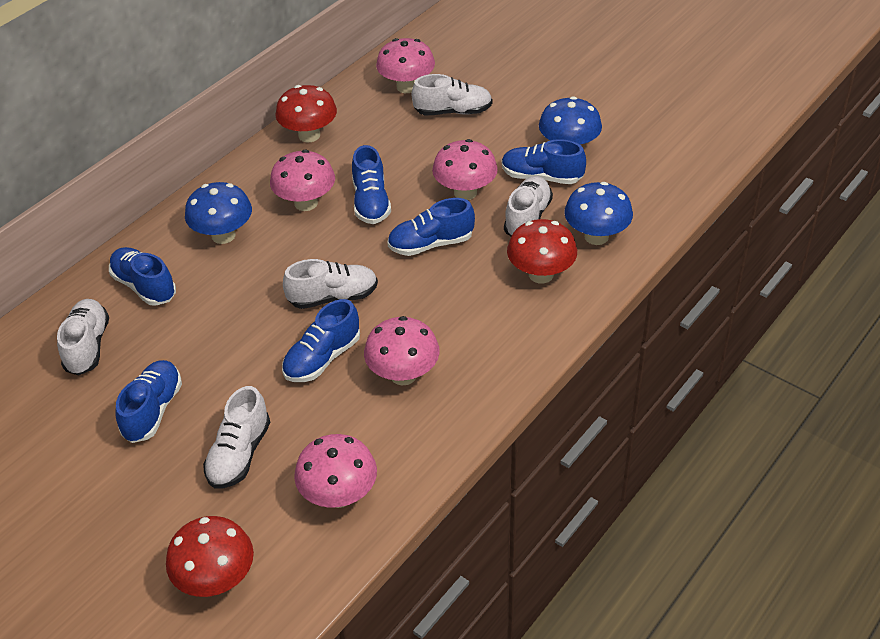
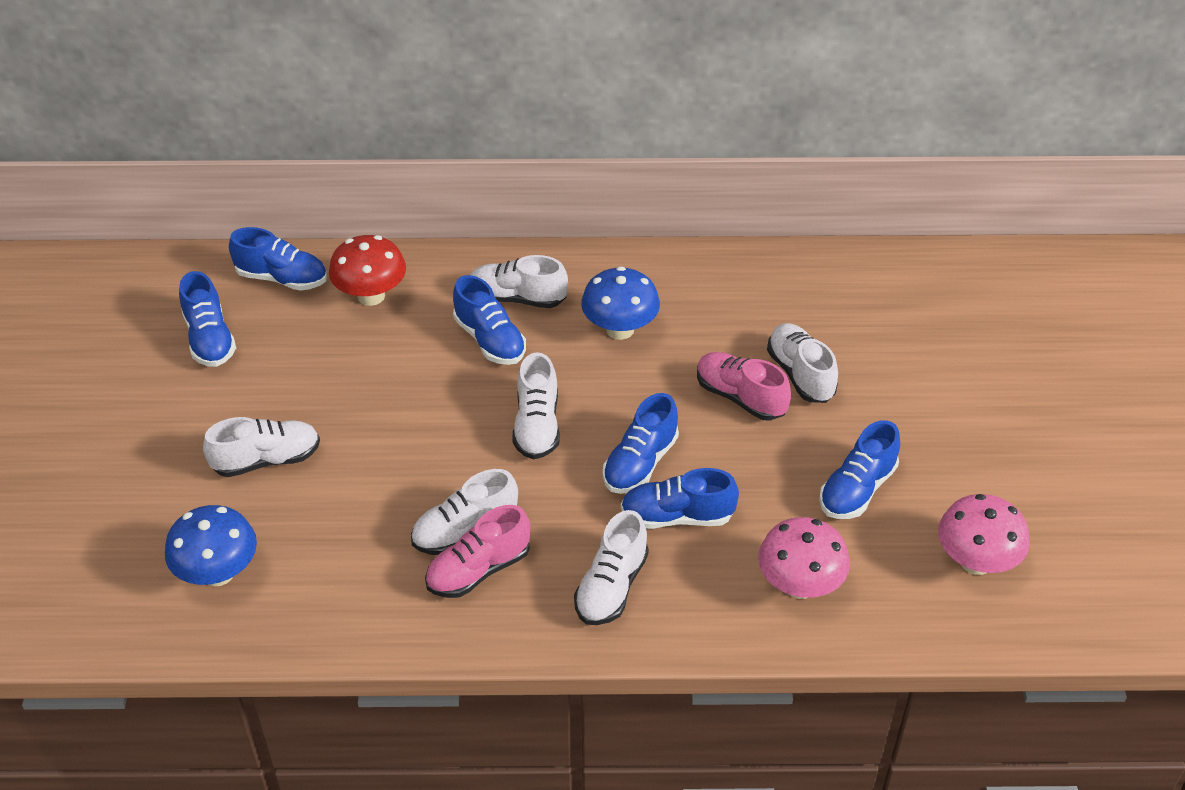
blue mushroom: [185,182,252,244] [539,96,602,144] [564,182,633,245] = 3 -> [165,505,257,587] [581,266,660,340] = 2
pink mushroom: [270,150,335,211] [294,434,377,508] [364,316,440,386] [376,38,435,93] [432,139,498,200] = 5 -> [758,517,850,599] [938,494,1030,575] = 2
pink shoe: none = 0 -> [425,505,530,598] [697,352,791,421] = 2
red mushroom: [166,516,254,597] [275,85,337,142] [507,219,577,284] = 3 -> [329,235,406,306] = 1
white shoe: [57,299,109,375] [203,386,270,489] [283,259,378,309] [412,74,492,116] [504,176,553,236] = 5 -> [203,417,320,477] [411,469,518,555] [470,255,568,308] [512,352,560,459] [574,510,649,625] [767,323,838,403] = 6

